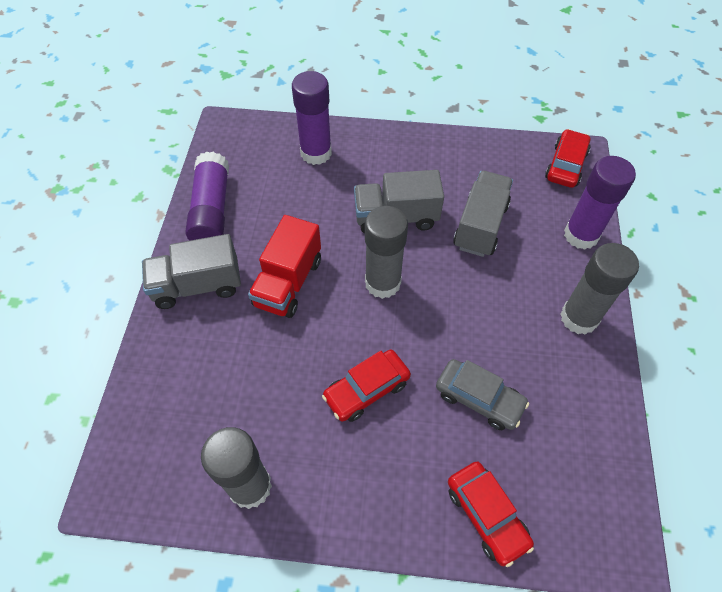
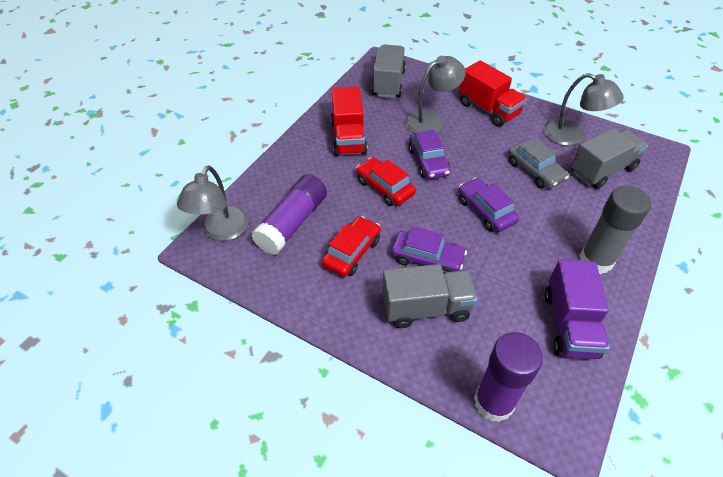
grey glue stick: [201,427,272,509] [365,206,408,299] [560,243,639,335] = 3 -> [579,186,651,274] = 1
grey lamp: none = 0 -> [177,165,249,241] [405,56,466,133] [543,73,624,146] = 3
purple car: none = 0 -> [391,226,467,274] [408,130,451,179] [458,178,519,232] = 3
purple glue stick: [185,152,229,241] [292,71,332,165] [564,156,636,250] = 3 -> [251,174,327,255] [474,332,543,422] = 2
purple truck: none = 0 -> [544,260,609,359] = 1
red car: [322,350,411,422] [448,462,534,567] [545,129,591,188] = 3 -> [322,216,381,277] [356,157,416,206] = 2
red truck: [248,215,321,318] = 1 -> [331,86,368,156] [459,60,527,127] = 2

